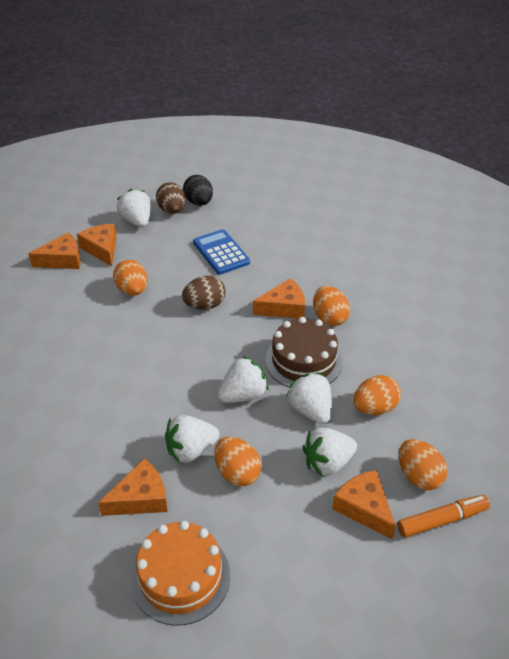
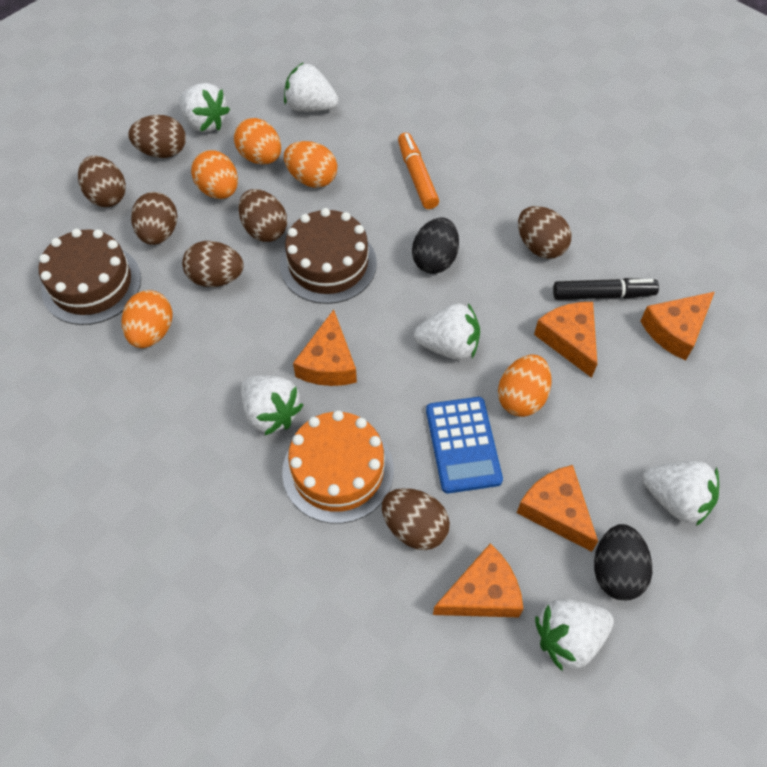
black egg: [183,175,213,206] = 1 -> [412,217,459,274] [594,524,652,600] = 2
black marker: none = 0 -> [553,278,659,300] = 1
brown cake: [265,317,343,388] = 1 -> [39,229,141,325] [280,208,377,304] = 2
brown egg: [156,182,186,214] [182,276,226,310] = 2 -> [78,156,126,207] [129,115,186,158] [131,192,177,245] [182,241,244,287] [239,189,287,242] [382,488,450,550] [518,206,571,259] = 7
white strawberry: [117,189,151,227] [165,415,219,463] [218,356,268,403] [286,373,332,424] [302,428,357,476] = 5 -> [179,83,230,132] [241,375,303,435] [284,62,338,112] [414,303,480,360] [535,599,614,671] [643,461,719,526] = 6

